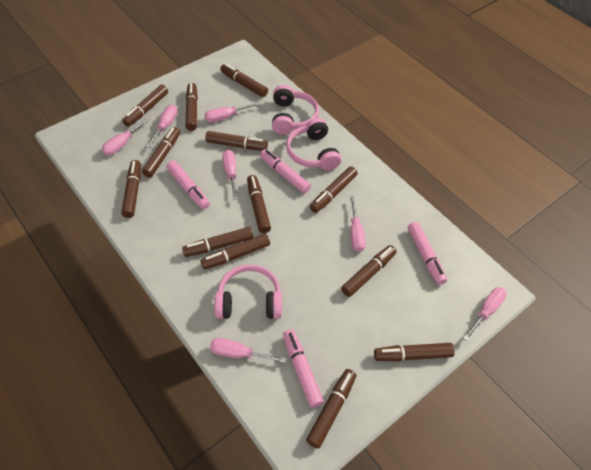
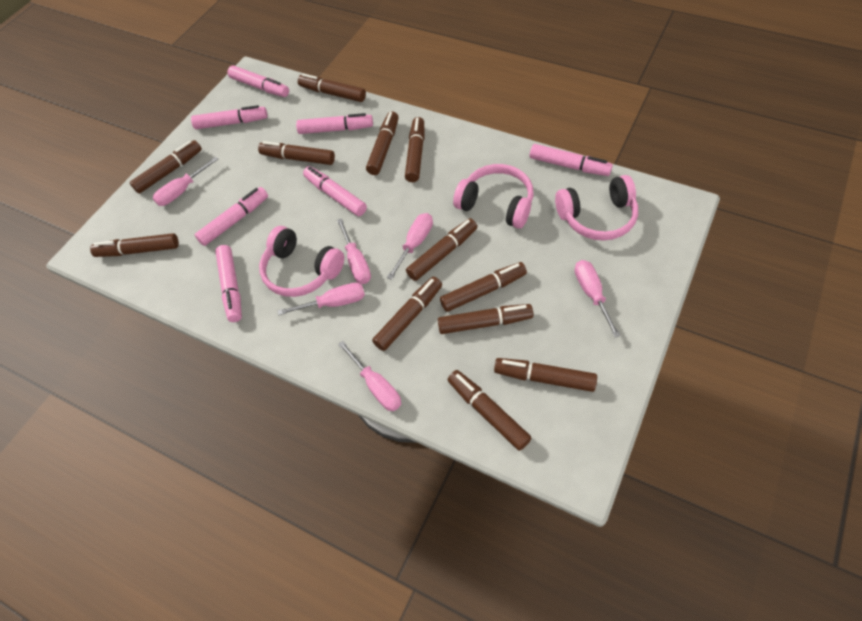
brown marker: [121,160,141,218] [122,85,168,127] [142,127,180,178] [182,227,253,257] [185,83,198,131] [200,234,270,270] [205,131,268,150] [220,64,268,97] [247,175,271,233] [306,369,356,449] [310,166,358,213] [341,245,397,297] [374,343,455,361] = 13 -> [90,233,179,257] [130,140,202,194] [258,141,335,165] [298,73,366,102] [366,111,399,175] [372,277,442,351] [405,117,424,182] [406,218,477,281] [438,304,533,334] [440,262,527,312] [448,370,531,451] [494,358,597,392] = 12
pink marker: [166,160,210,209] [260,149,311,193] [283,329,324,408] [408,222,447,285] = 4 -> [191,105,267,129] [195,187,268,246] [215,245,242,322] [227,65,289,97] [296,113,373,134] [303,166,367,216] [530,144,613,176] = 7
pink screwdriver: [102,118,150,155] [146,105,178,148] [205,102,261,122] [210,338,287,363] [223,150,238,200] [350,196,366,252] [463,287,507,341] = 7 -> [153,157,218,206] [277,283,365,316] [337,218,371,284] [338,341,401,411] [387,213,433,280] [575,260,620,337] = 6

